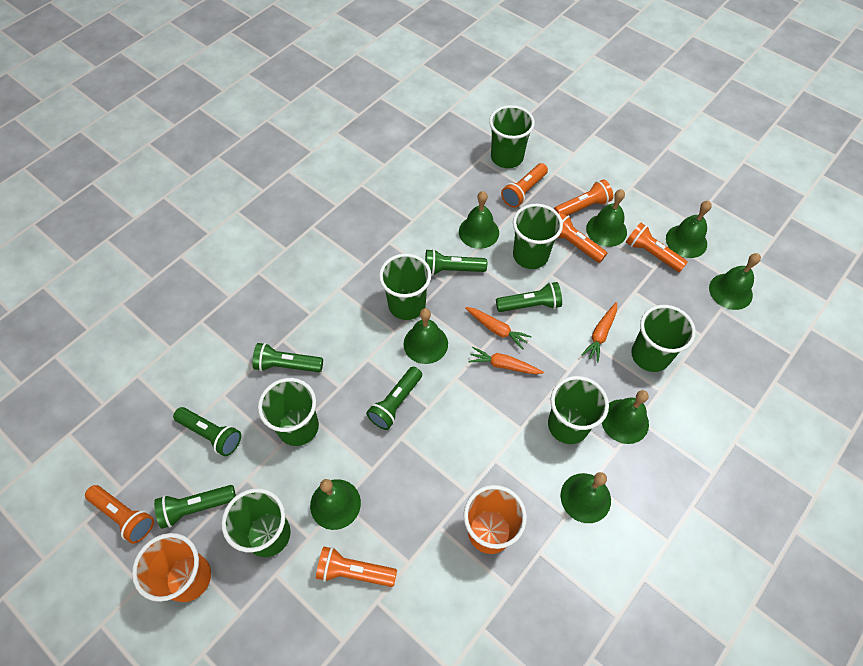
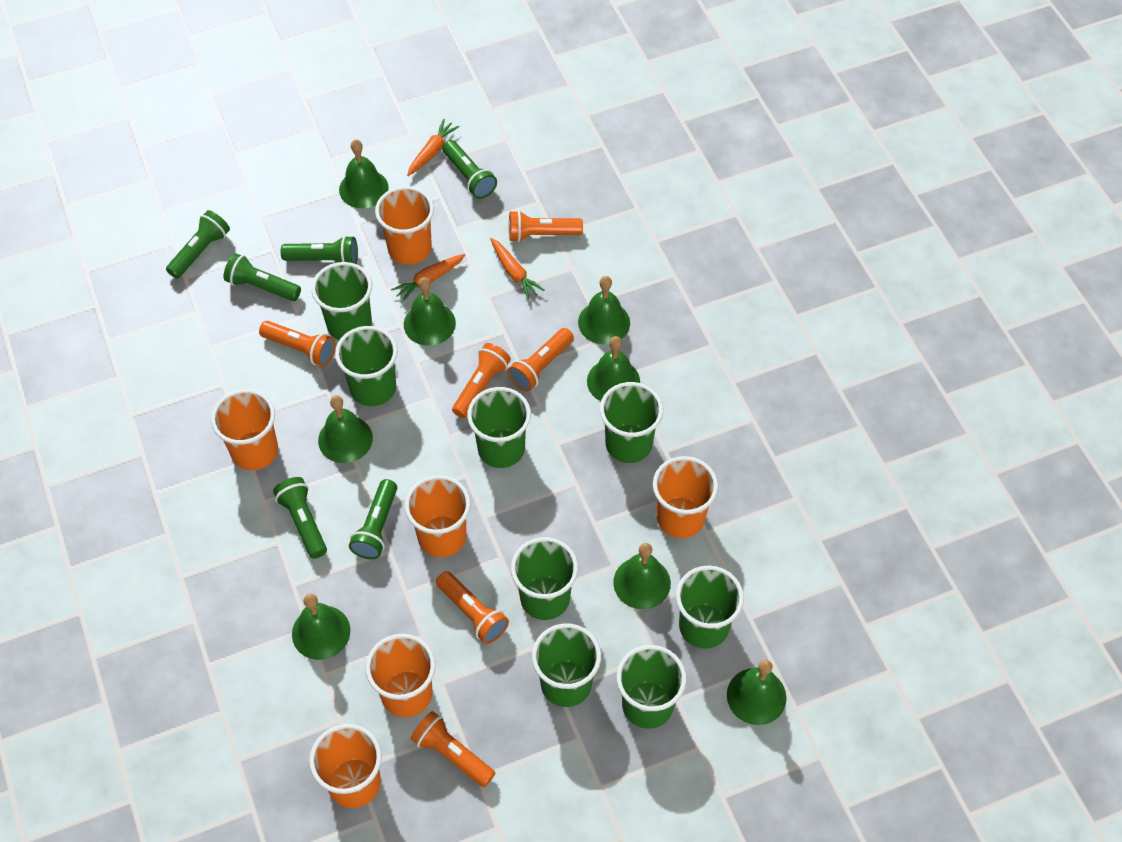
green cup: [221,488,291,557] [258,378,319,446] [379,253,431,320] [489,105,535,168] [513,204,563,269] [548,376,609,444] [631,305,696,372] = 7 -> [311,262,372,340] [335,326,398,406] [467,387,531,468] [511,537,578,620] [532,623,601,707] [600,382,663,463] [616,645,686,729] [676,566,744,649] = 8
orange cup: [132,533,211,602] [464,485,527,554] = 2 -> [211,389,278,470] [309,724,382,808] [366,634,435,717] [375,186,434,265] [405,475,470,557] [653,456,718,538] = 6

